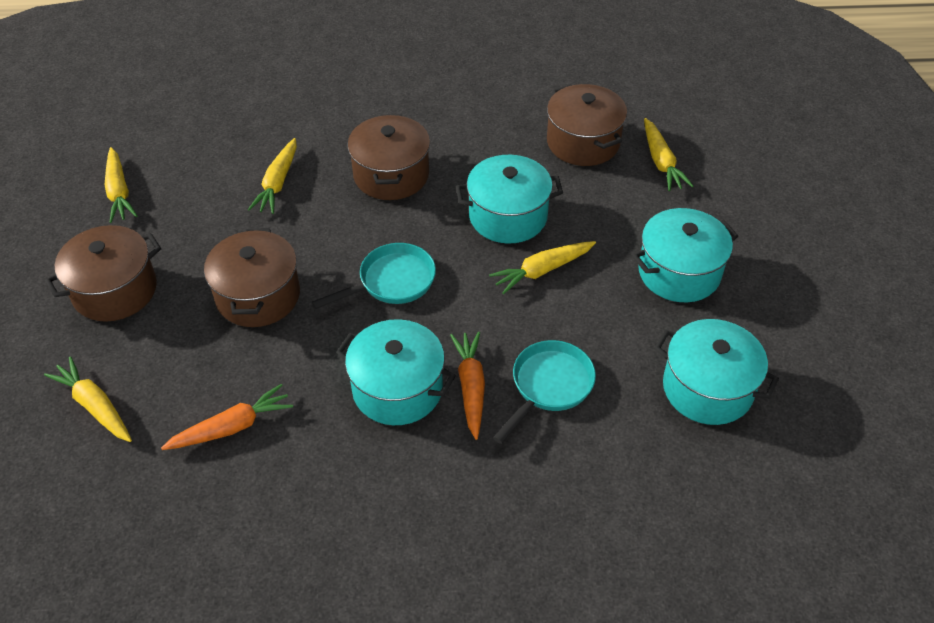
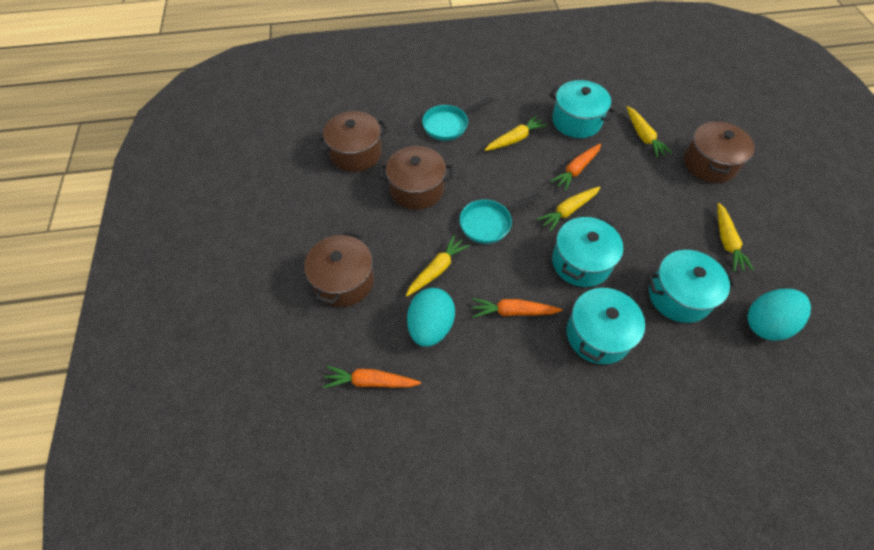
orange carrot: [161,384,293,450] [450,332,485,440] = 2 -> [323,366,421,388] [472,298,562,318] [550,144,601,191] = 3
turquoise egg: none = 0 -> [407,288,455,347] [747,289,811,341] = 2

